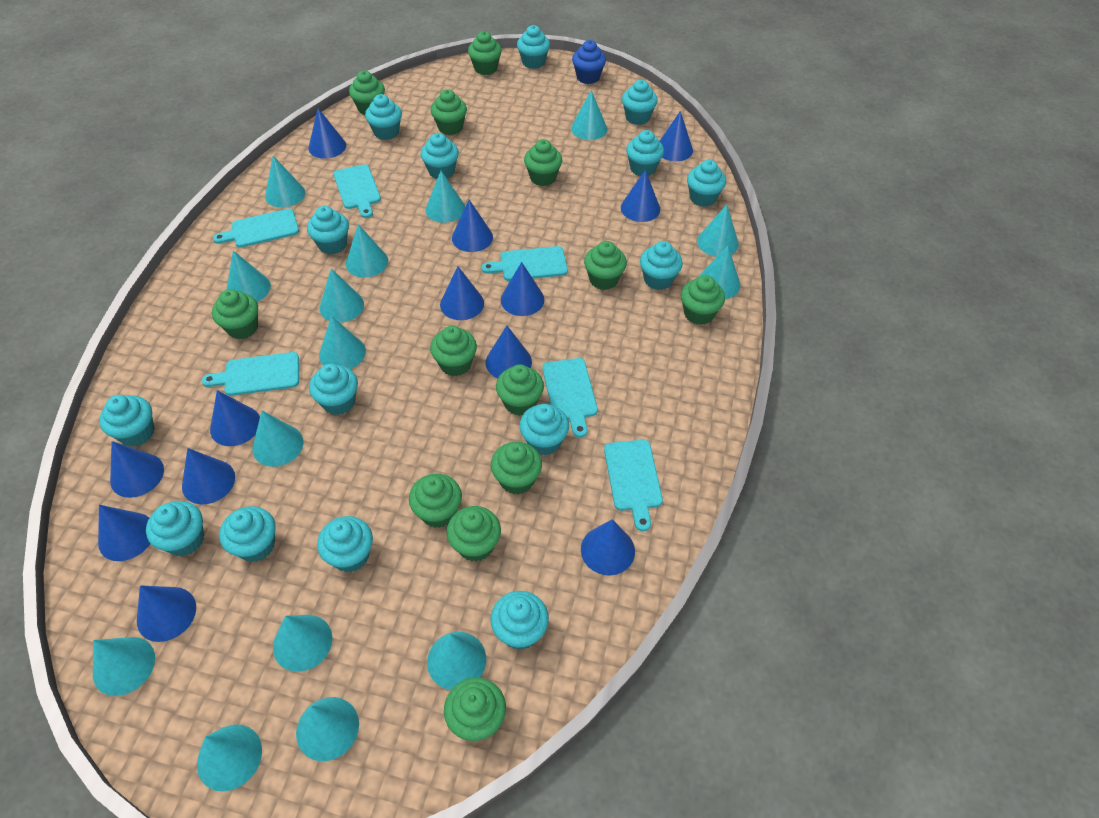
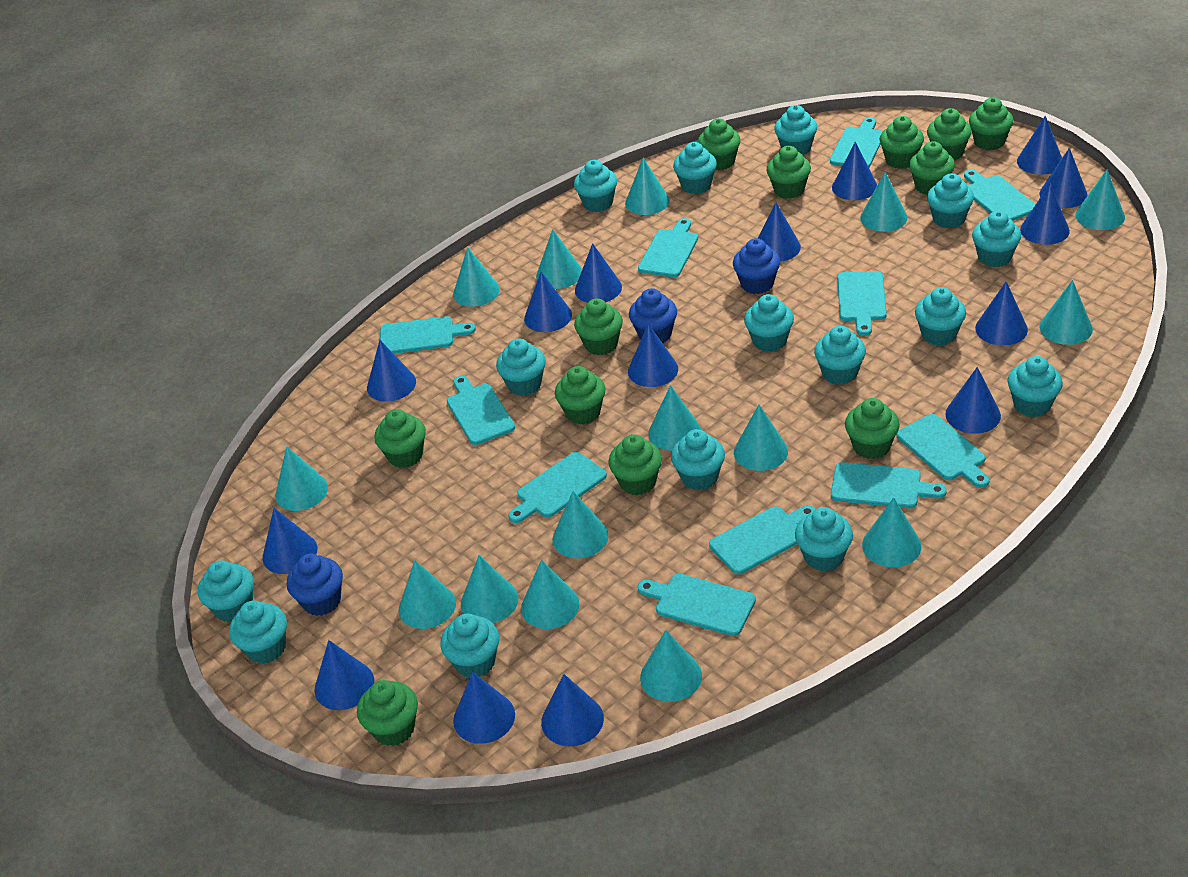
blue cone: [98,505,150,561] [110,441,164,498] [137,585,196,642] [182,448,235,504] [210,390,260,446] [308,108,346,159] [440,266,484,320] [452,200,493,252] [486,326,532,378] [501,262,544,316] [581,519,635,576] [621,170,660,222] [659,111,693,161] = 13 -> [263,508,317,574] [314,640,374,710] [367,340,416,402] [453,672,515,744] [524,272,572,332] [541,674,604,746] [575,243,622,303] [628,324,678,387] [758,202,801,262] [832,142,877,200] [945,367,1001,434] [975,281,1028,346] [1017,116,1062,175] [1020,183,1070,245] [1039,148,1088,208] = 15
blue cupcake: [572,40,606,84] = 1 -> [287,554,343,616] [629,288,677,343] [733,238,780,294] = 3
green cupcake: [212,289,258,339] [349,71,385,115] [409,474,462,528] [430,326,477,376] [431,89,467,135] [444,677,506,741] [446,506,501,562] [468,31,502,75] [491,442,542,495] [496,364,544,416] [524,139,562,186] [584,241,627,290] [681,275,725,325] = 13 -> [357,680,418,746] [374,409,426,468] [555,366,606,425] [574,298,623,355] [608,434,662,495] [698,118,740,170] [766,146,811,199] [845,398,900,459] [880,116,924,169] [909,141,955,195] [927,108,972,160] [969,98,1014,150] = 12
turquoise cutting board: [202,352,299,396] [213,209,299,248] [333,164,381,218] [482,246,568,281] [542,358,598,438] [604,440,663,531] = 6 -> [380,316,476,354] [447,376,515,445] [508,452,607,523] [637,574,756,636] [638,218,698,277] [709,505,816,574] [830,117,883,167] [831,462,947,509] [837,271,887,336] [896,414,990,488] [964,170,1036,221] = 11

